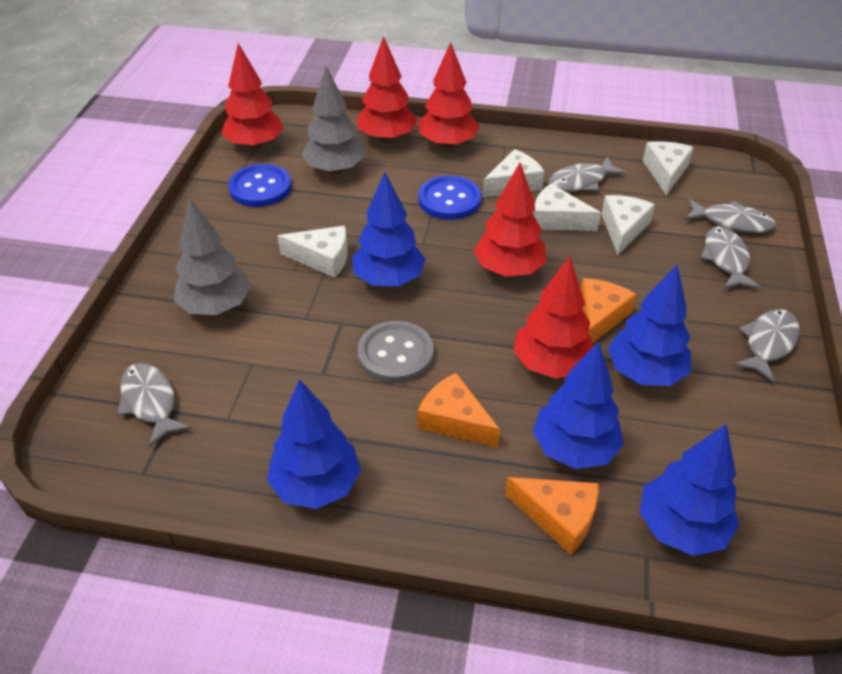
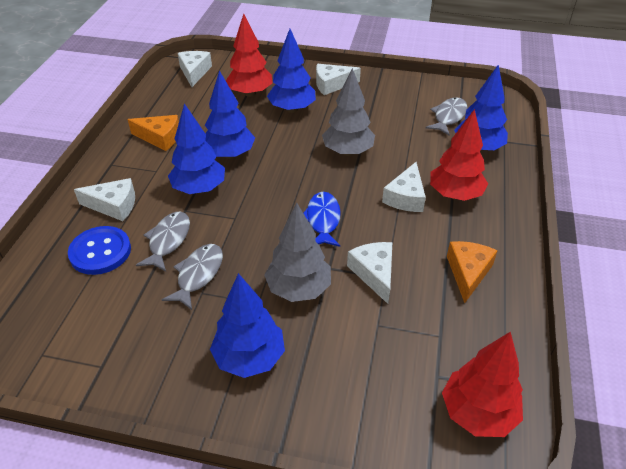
blue button: [228,164,292,207] [418,175,481,220] = 2 -> [68,226,131,275] = 1
blue fish: none = 0 -> [303,192,341,247] = 1
grey button: [357,321,434,383] = 1 -> none = 0
grey fish: [117,363,191,447] [548,156,627,192] [685,199,776,233] [700,226,761,289] [734,309,799,383] = 5 -> [136,212,190,272] [162,244,223,310] [426,97,467,136] = 3
orange cheese: [418,373,500,447] [505,477,598,555] [581,278,637,343] = 3 -> [127,115,179,151] [447,241,498,303] = 2
red tree: [221,43,284,149] [357,36,417,142] [418,42,479,149] [474,163,547,276] [513,256,594,379] = 5 -> [226,14,273,97] [430,109,488,201] [442,332,523,437] = 3

